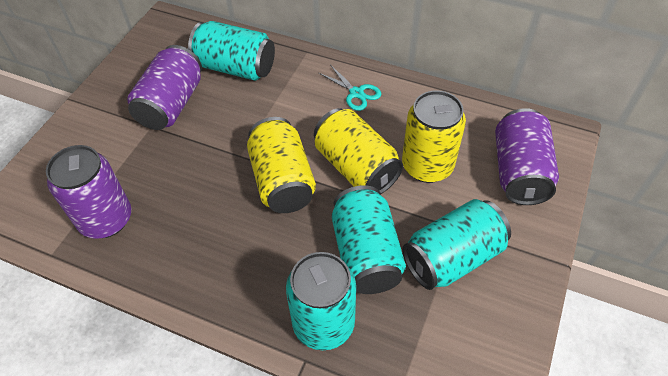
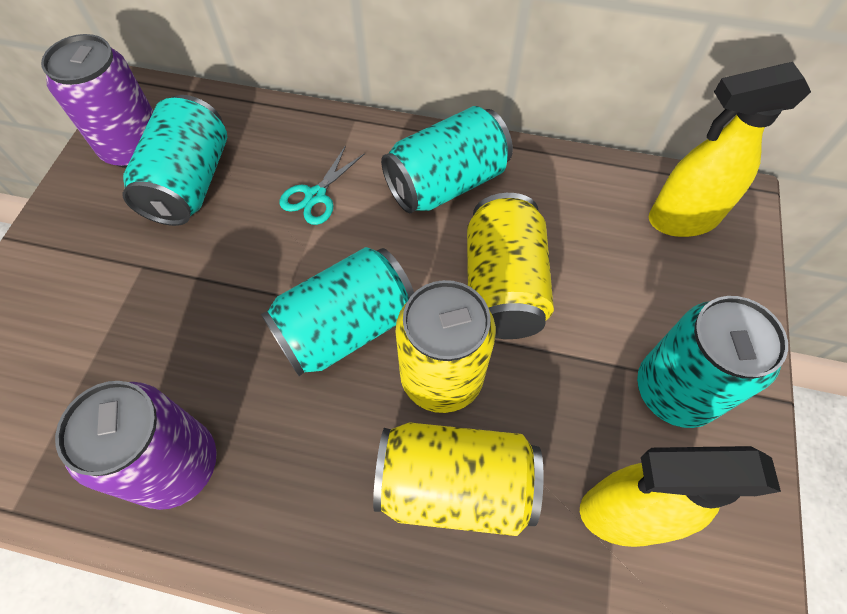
purple can: [46,145,131,239] [127,45,202,130] [495,108,559,205] = 3 -> [41,34,153,168] [55,381,217,510] = 2
yellow spray bottle: none = 0 -> [580,446,781,547] [649,62,811,237] = 2

